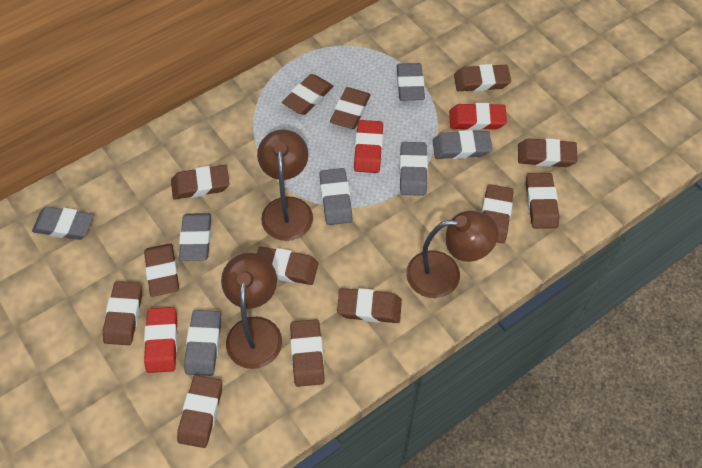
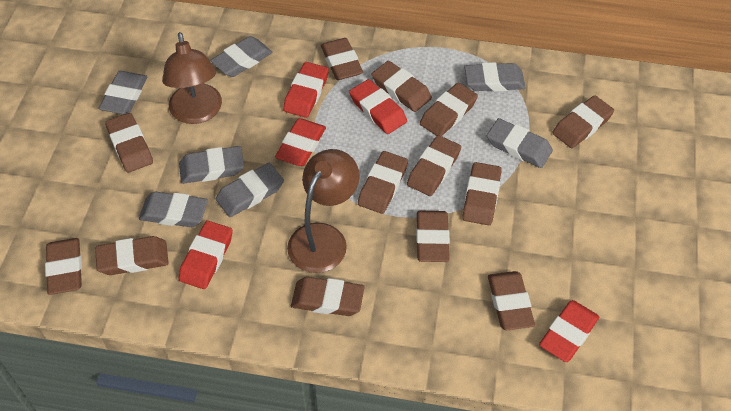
brown lamp: [221,253,282,369] [257,129,313,241] [406,211,498,298] = 3 -> [162,32,222,124] [287,149,359,273] = 2
red eraser: [144,307,178,373] [354,120,383,173] [449,103,507,130] = 3 -> [179,221,233,289] [275,118,326,166] [283,62,329,118] [349,79,407,134] [539,300,599,362] = 5

